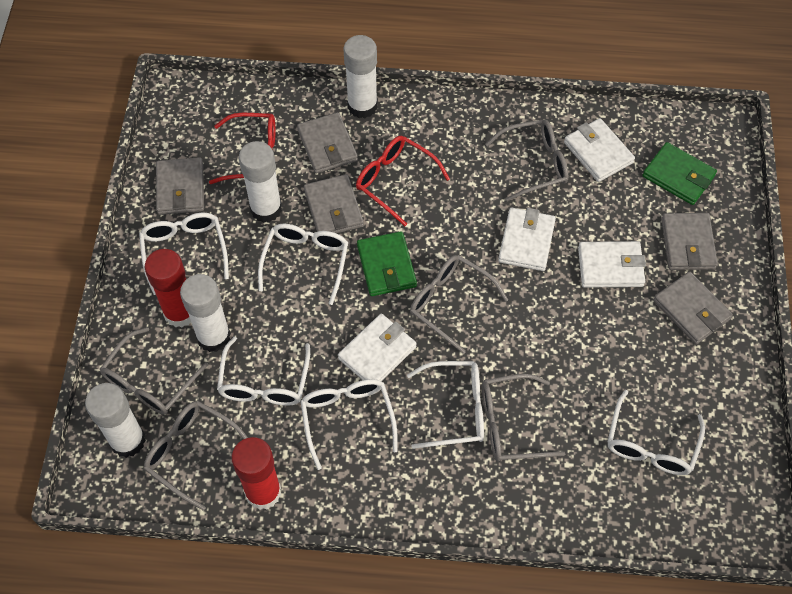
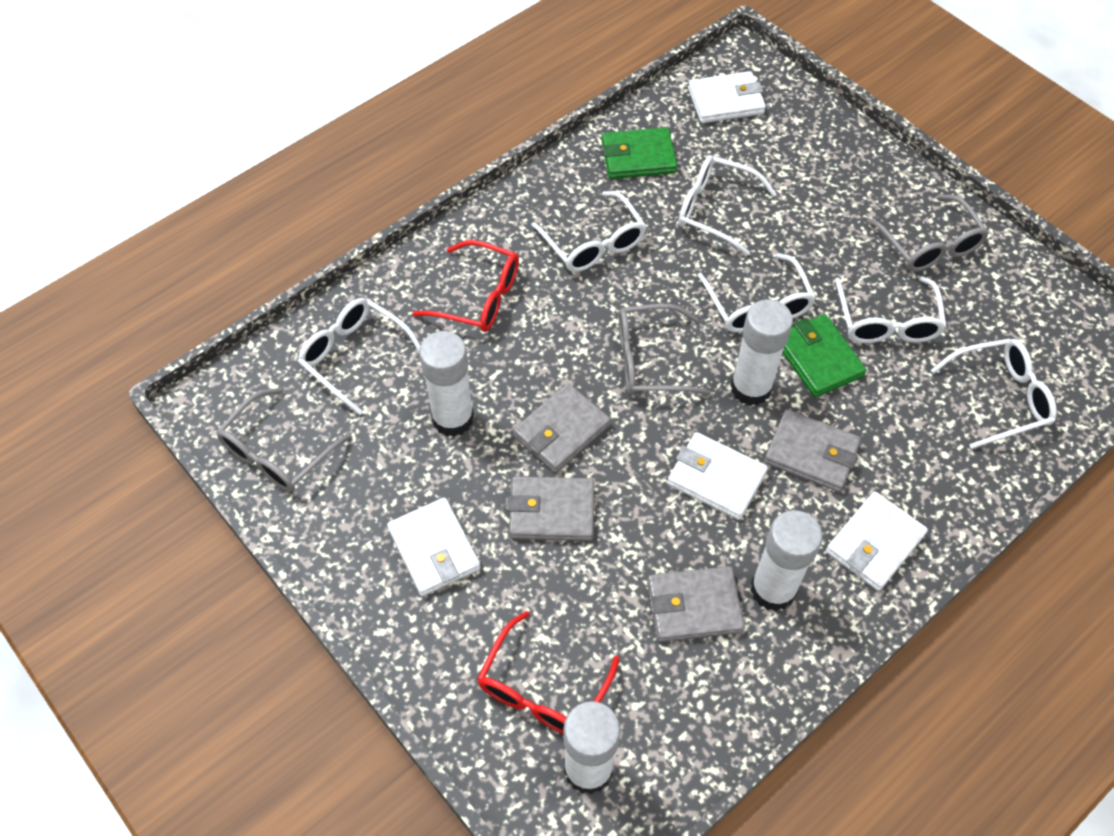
grey glasses: [100,327,208,415] [144,401,248,510] [410,255,508,354] [482,374,565,461] [485,119,568,201] = 5 -> [216,388,351,492] [619,304,711,395] [867,194,989,272] = 3
grey wallet: [156,157,204,215] [297,112,358,173] [304,174,364,233] [653,271,733,344] [661,213,718,270] = 5 -> [507,476,594,541] [513,383,611,473] [647,566,745,642] [764,409,861,492] = 4
red glue stick: [145,249,191,327] [231,437,281,510] = 2 -> none = 0

